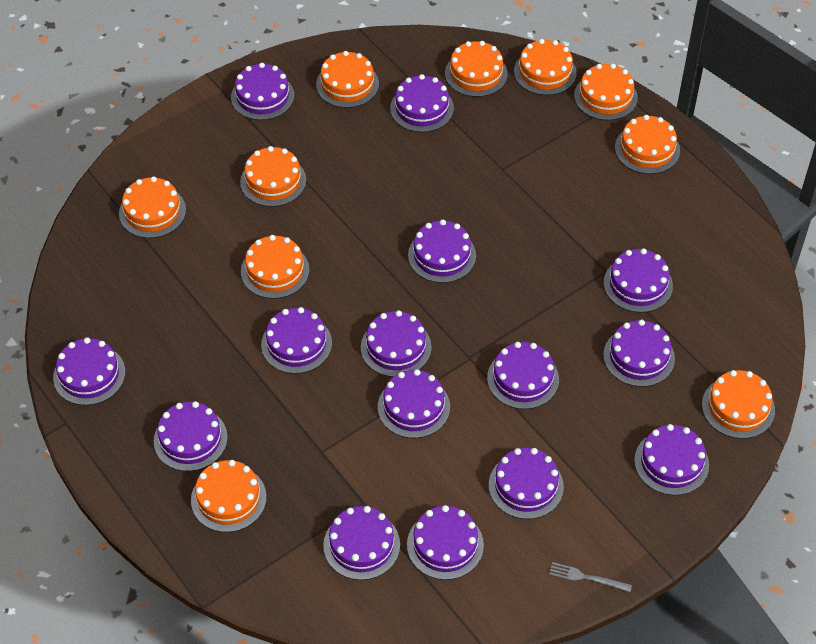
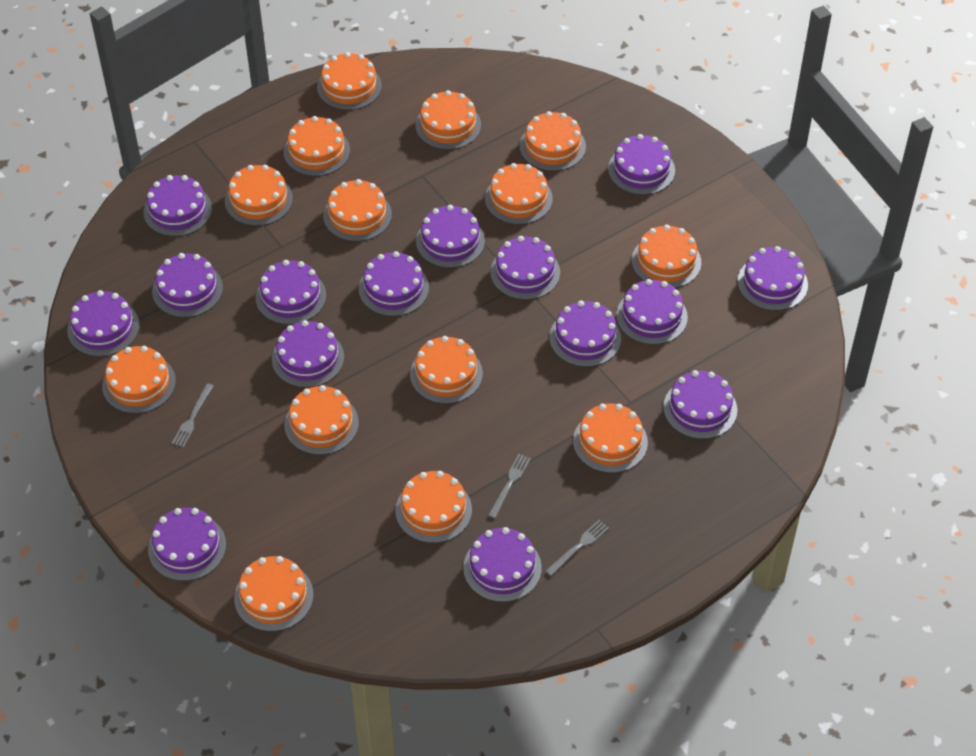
grey fork: [549,562,632,592] = 1 -> [172,383,214,447] [488,454,531,518] [545,520,609,576] = 3
orange cake: [119,176,186,238] [191,460,267,532] [240,146,306,207] [241,235,309,299] [316,51,379,108] [445,41,508,97] [514,39,577,95] [574,64,638,120] [615,115,680,174] [702,370,775,439] = 10 -> [102,346,176,413] [225,165,293,226] [234,556,314,631] [284,116,350,176] [285,385,359,455] [317,52,382,110] [323,179,392,241] [395,471,472,543] [410,336,483,404] [415,90,481,150] [485,163,553,224] [520,111,586,171] [573,404,648,473] [632,225,701,288] = 14

